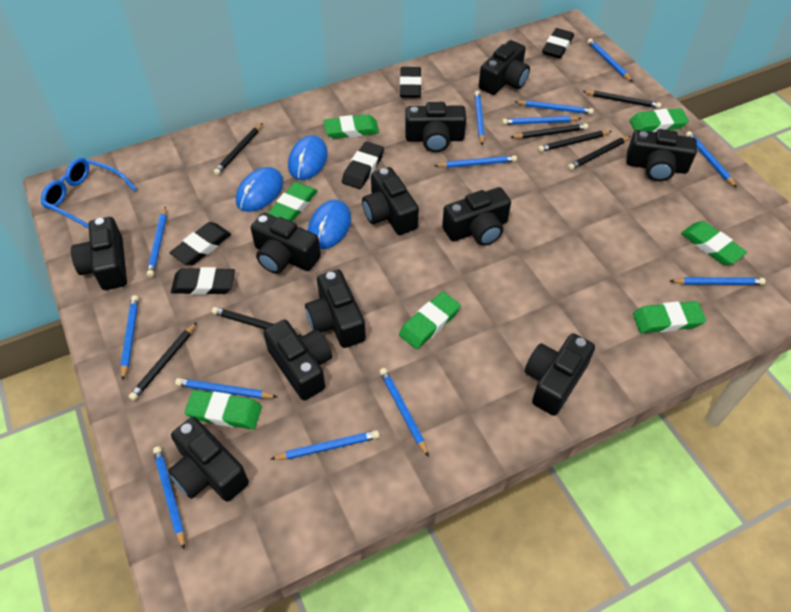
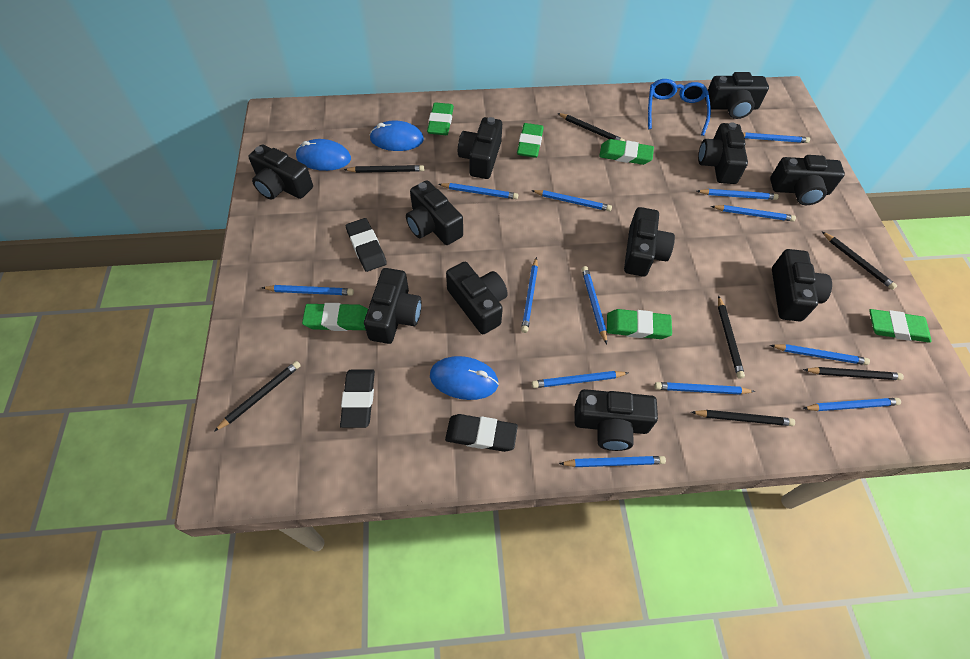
black eraser: [169,222,231,266] [171,267,235,295] [342,142,384,189] [400,67,422,98] [542,28,574,58] = 5 -> [340,369,375,428] [346,218,387,272] [445,414,518,452] = 3
green eraser: [184,390,262,429] [268,182,318,222] [324,114,379,139] [399,292,461,349] [630,108,689,132] [633,301,706,333] [681,221,747,265] = 7 -> [302,303,368,331] [427,102,454,135] [517,123,544,158] [599,139,654,165] [607,309,672,339] [869,309,932,343] = 6

